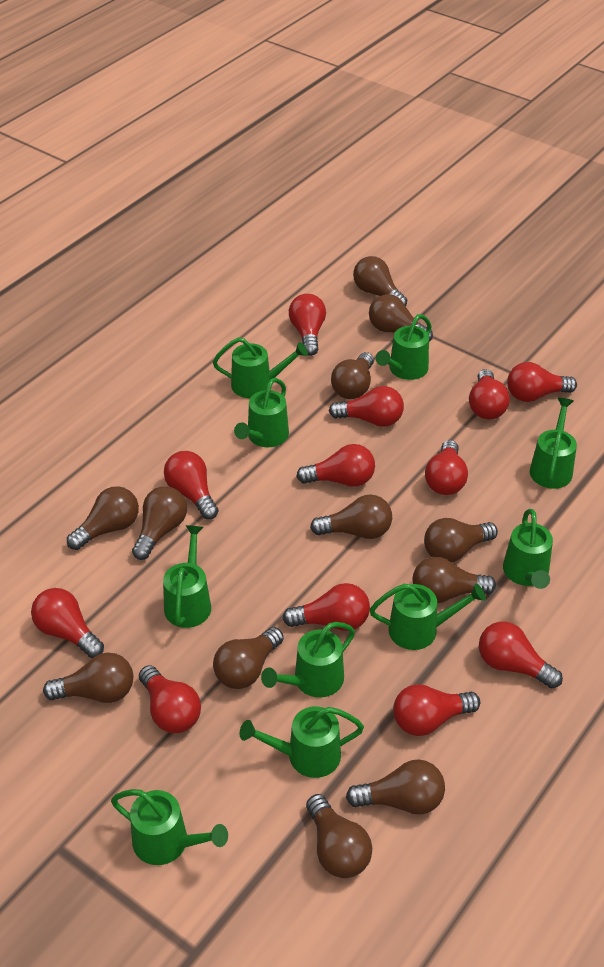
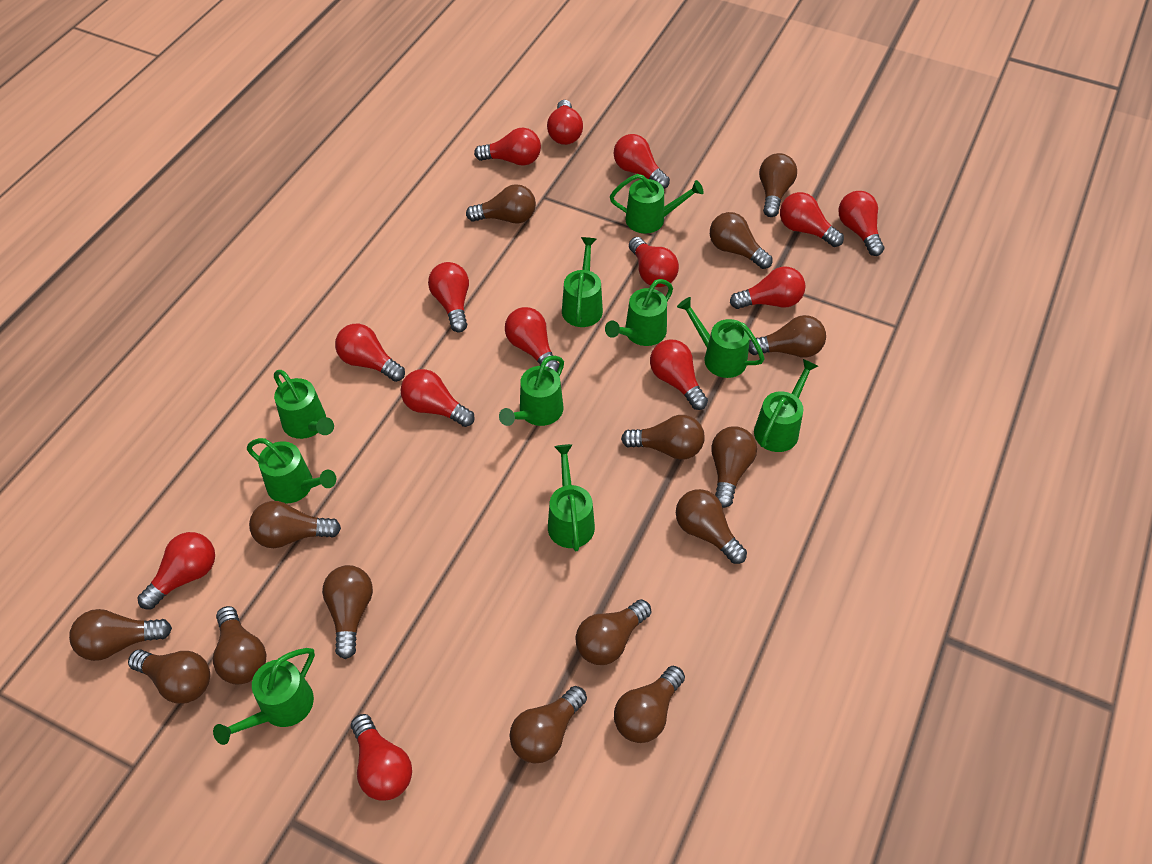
brown light bulb: [43,653,133,703] [67,486,139,550] [132,486,187,560] [213,627,284,689] [306,794,372,878] [310,494,392,539] [331,352,374,399] [346,759,445,815] [353,256,407,306] [369,294,433,341] [412,557,496,603] [424,518,498,563] = 12 -> [69,609,172,661] [128,650,210,704] [213,606,266,685] [249,501,341,548] [322,565,373,659] [466,184,536,223] [510,686,587,764] [576,599,651,665] [614,666,685,743] [621,415,704,460] [676,489,747,564] [710,212,772,269] [711,426,757,508] [749,315,826,358] [759,153,797,217] = 15
red light bulb: [31,588,104,658] [139,665,201,733] [164,451,219,519] [282,583,370,631] [289,294,326,356] [296,444,375,487] [329,386,404,427] [393,684,480,736] [425,440,468,495] [469,369,510,420] [479,622,563,688] [507,362,577,402] = 12 -> [138,532,215,609] [335,324,405,382] [351,714,412,801] [401,369,475,427] [428,262,469,332] [474,128,541,166] [505,307,559,372] [547,100,583,145] [614,134,670,189] [629,237,679,287] [650,340,708,410] [730,267,805,309] [780,192,844,247] [838,191,884,256] = 14

